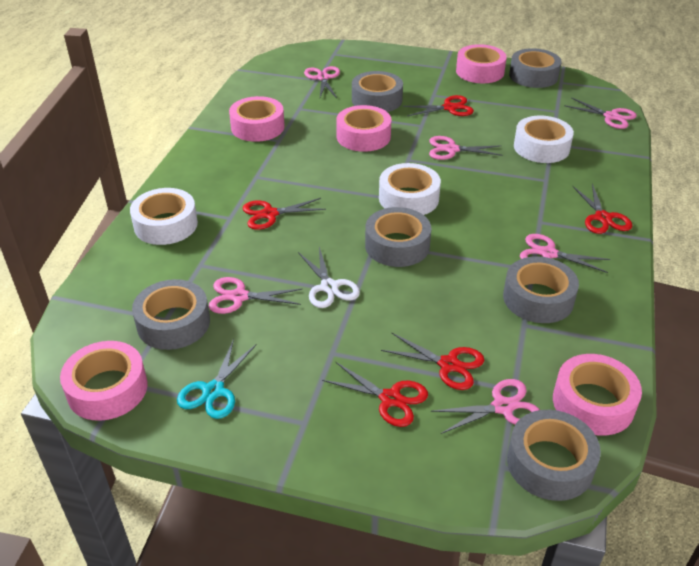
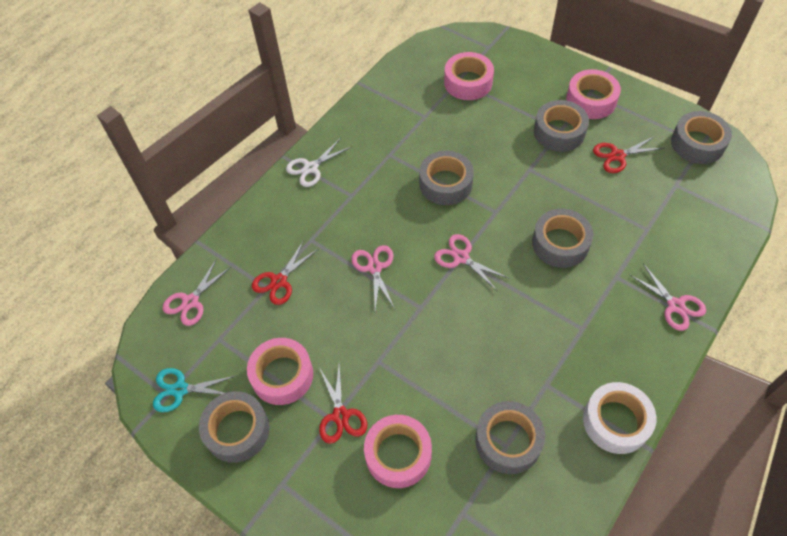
pink scissors: [209,277,303,314] [304,66,340,98] [429,136,503,160] [431,379,540,434] [520,234,611,273] [564,97,637,129] = 6 -> [163,260,231,326] [351,245,395,310] [434,234,508,291] [629,263,706,331] = 4
pink tape: [60,341,148,421] [229,96,285,142] [336,105,391,152] [456,44,507,83] [553,354,642,436] = 5 -> [247,338,313,405] [364,415,432,488] [444,52,494,100] [566,69,621,119] = 4
red scissors: [243,198,326,230] [322,362,428,427] [381,332,484,390] [403,95,474,116] [572,184,632,234] = 5 -> [252,240,318,305] [319,364,367,444] [593,136,664,173] = 3
white tape: [130,188,198,245] [379,163,441,215] [514,116,574,163] = 3 -> [583,382,656,454] = 1

